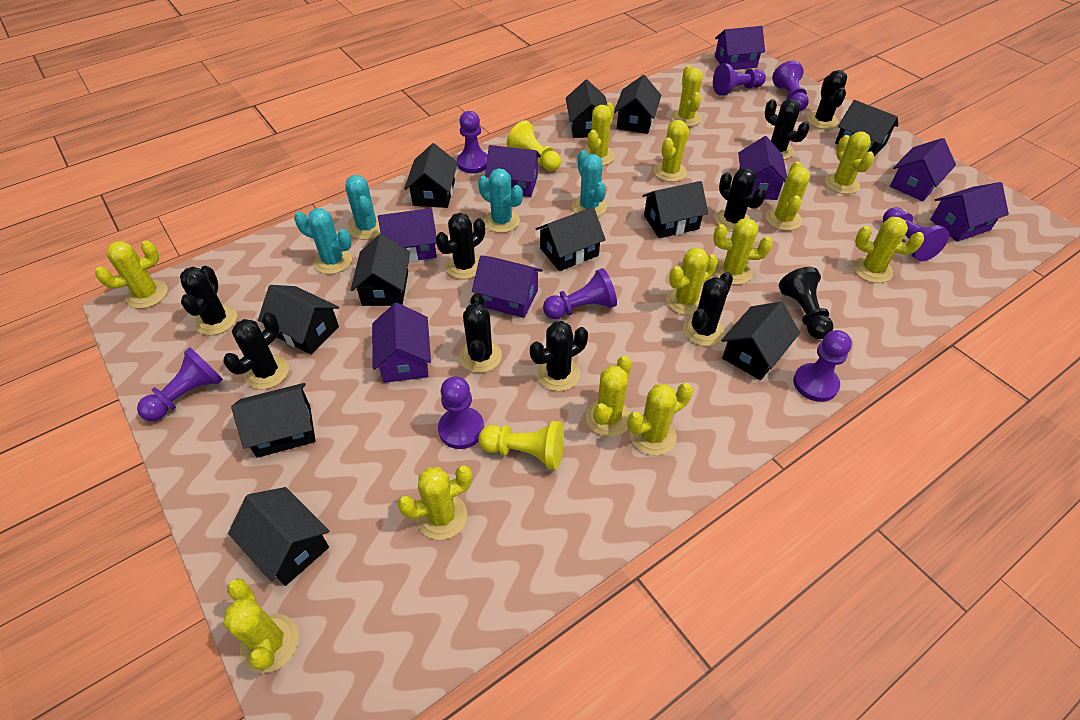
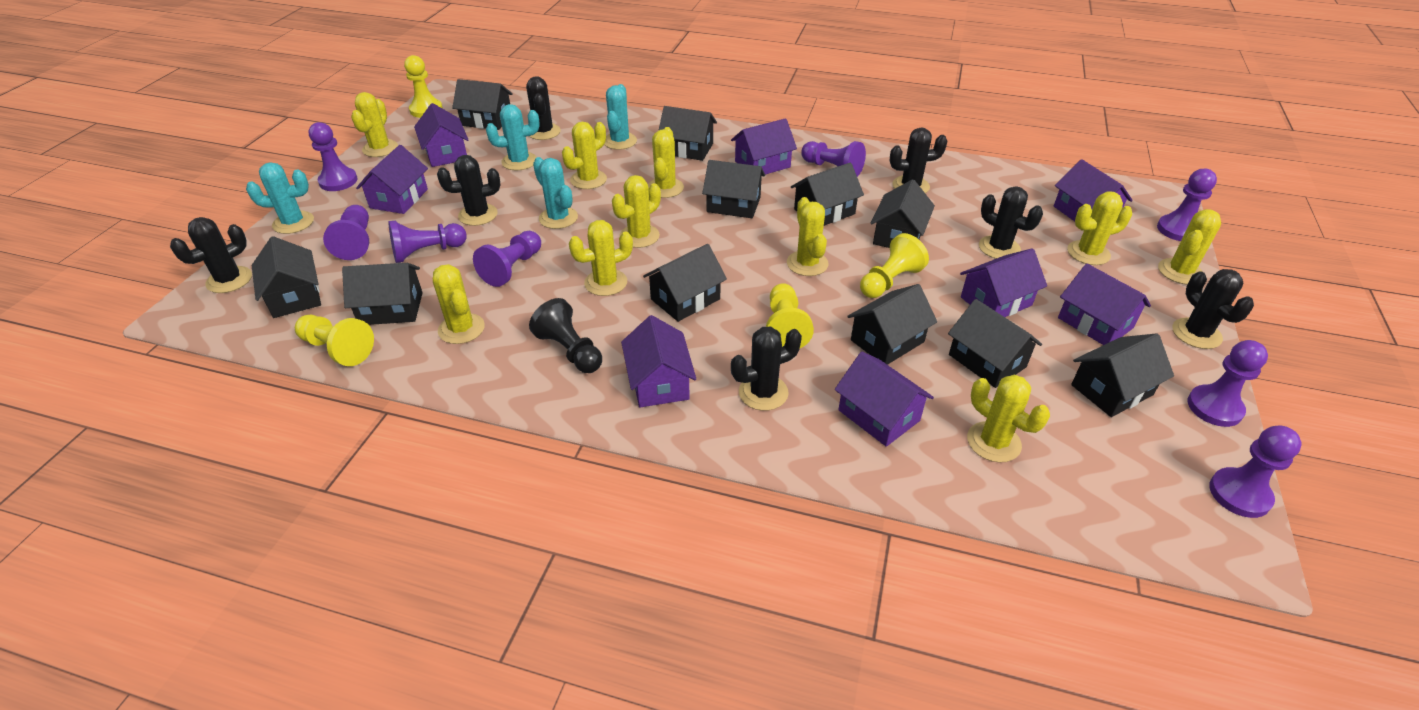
black cactus: [180,266,237,335] [223,312,289,389] [436,213,485,279] [459,293,502,373] [530,321,588,391] [683,272,733,346] [715,168,766,232] [765,99,809,160] [807,70,847,129] = 9 -> [170,217,252,293] [437,155,500,226] [526,76,561,140] [731,327,802,411] [890,127,948,193] [979,186,1043,259] [1172,269,1254,349] = 7
yellow cactus: [95,240,168,309] [223,578,299,673] [397,465,472,540] [585,102,615,166] [586,356,632,437] [627,383,693,456] [653,120,689,182] [666,247,718,315] [671,65,703,127] [713,218,773,285] [766,161,810,231] [825,132,875,194] [853,217,924,283] = 13 -> [351,92,398,157] [433,264,485,344] [562,122,607,189] [569,220,633,296] [612,175,661,248] [648,127,684,198] [787,197,829,276] [967,375,1050,462] [1067,191,1132,265] [1158,209,1221,285] = 10
yellow pawn: [478,421,564,470] [507,120,561,171] = 2 -> [295,315,374,366] [404,55,443,118] [766,283,814,348] [860,233,929,298] = 4

